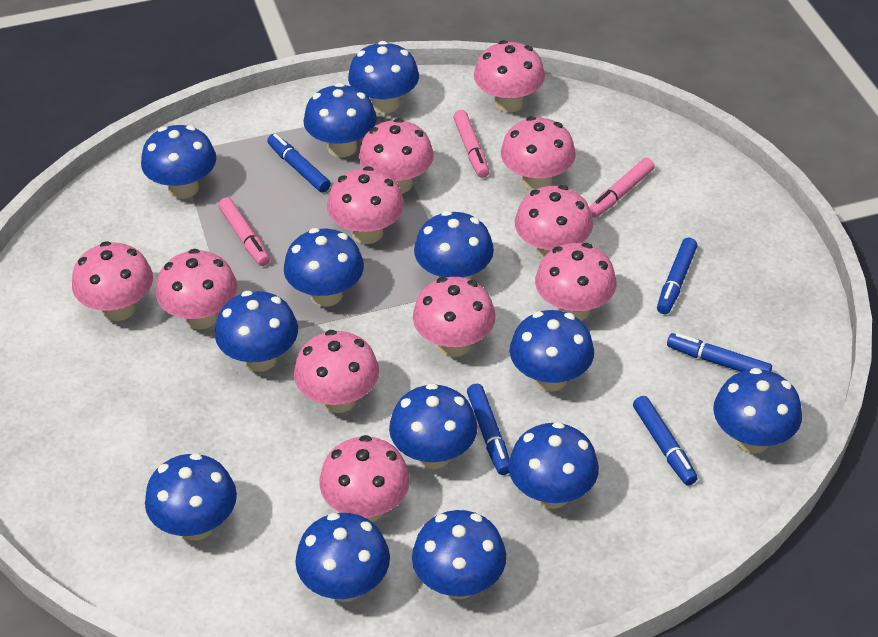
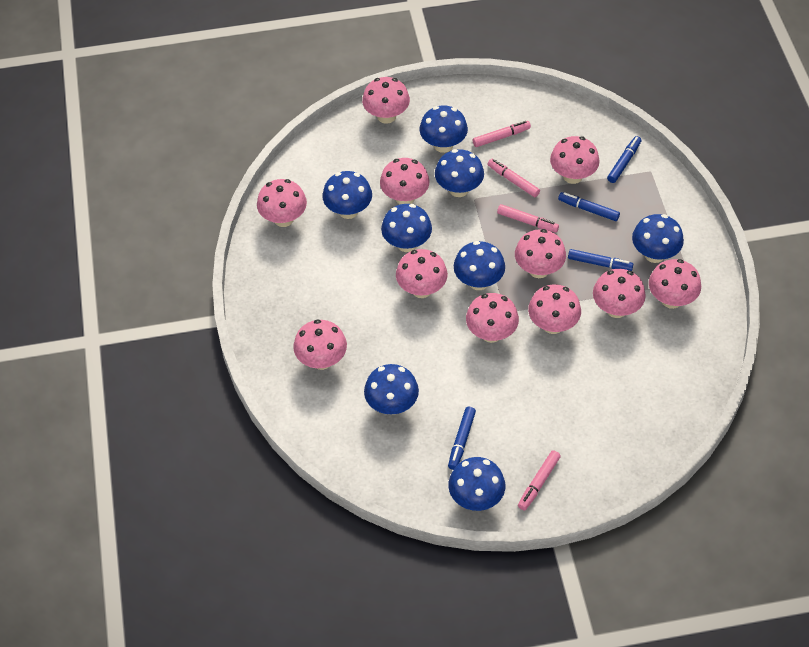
blue marker: [267,134,331,192] [467,384,509,475] [633,396,698,485] [657,238,697,314] [667,333,772,372] = 5 -> [448,407,476,470] [558,192,620,221] [568,249,633,271] [607,136,642,183] = 4
blue mushroom: [141,125,216,199] [145,453,237,541] [215,291,298,372] [284,228,364,307] [295,513,390,602] [303,83,377,157] [348,41,419,114] [389,383,477,469] [412,510,506,599] [414,211,494,279] [508,422,599,509] [510,310,594,392] [713,368,802,454] = 13 -> [322,171,372,219] [364,364,419,415] [381,204,432,252] [419,105,468,153] [435,149,484,197] [448,457,505,511] [454,241,505,290] [632,214,684,263] = 8
pink marker: [218,197,270,266] [453,110,489,178] [589,158,655,218] = 3 -> [473,121,531,147] [488,159,540,197] [497,204,559,233] [518,450,561,510] = 4

